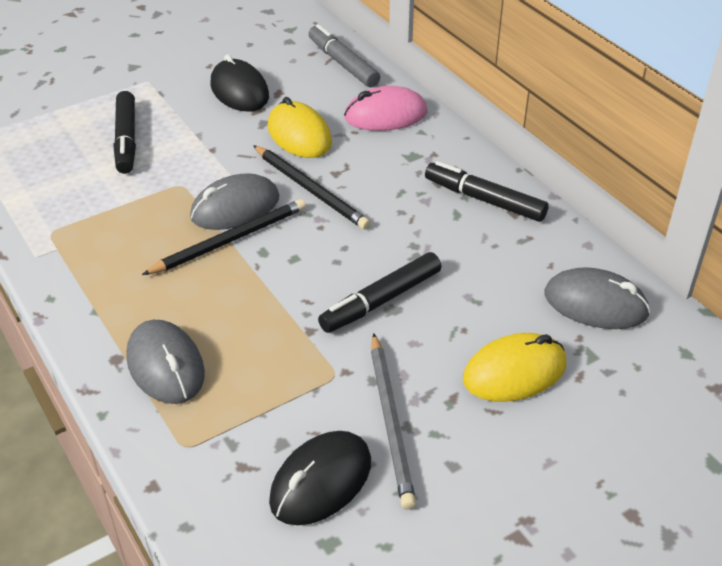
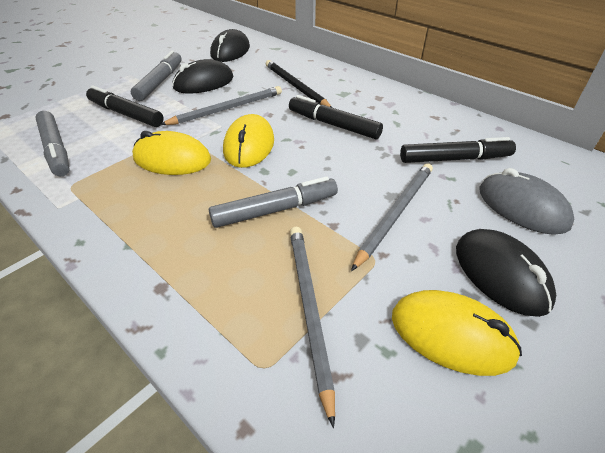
black mouse: [210,54,269,111] [269,431,371,525] = 2 -> [172,59,233,94] [210,29,250,62] [456,229,556,317] = 3
black pencil: [142,199,306,275] [253,145,371,229] = 2 -> [266,60,332,107] = 1
grey marker: [309,24,380,88] = 1 -> [35,111,70,177] [131,51,182,101] [209,177,338,228] = 3
grey mouse: [126,320,205,404] [190,173,279,230] [544,267,651,329] = 3 -> [480,168,574,235] = 1
grey pencil: [371,333,416,510] = 1 -> [160,86,282,125] [290,227,335,428] [351,163,433,271] = 3
pink mouse: [344,86,427,131] = 1 -> none = 0
yellow mouse: [268,97,332,158] [463,333,566,402] = 2 -> [132,131,211,175] [223,114,274,168] [392,290,522,376] = 3

